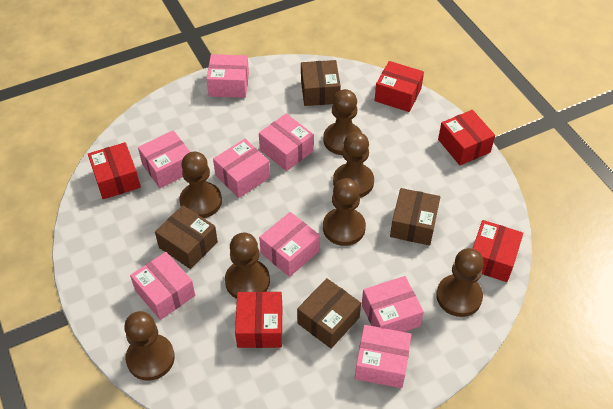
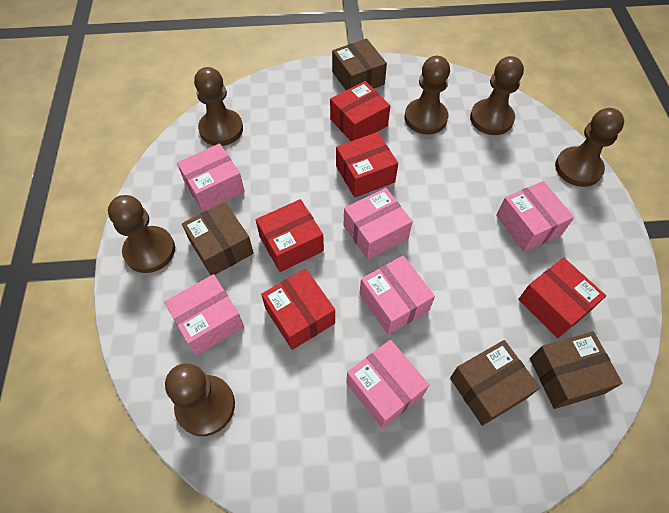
brown pawn: [124,311,175,381] [180,151,222,218] [225,233,270,299] [323,89,362,155] [323,178,366,246] [333,132,374,198] [436,248,484,317] = 7 -> [108,195,175,273] [165,363,235,436] [194,67,243,146] [405,56,450,134] [470,56,524,135] [555,108,624,187] = 6
pink box: [130,252,195,320] [138,130,190,188] [207,54,249,98] [213,139,270,198] [259,114,314,171] [259,212,320,277] [355,325,412,388] [362,276,424,332] = 8 -> [164,274,244,356] [177,143,245,212] [344,188,413,260] [346,340,429,429] [360,255,435,335] [496,181,574,252] = 6

